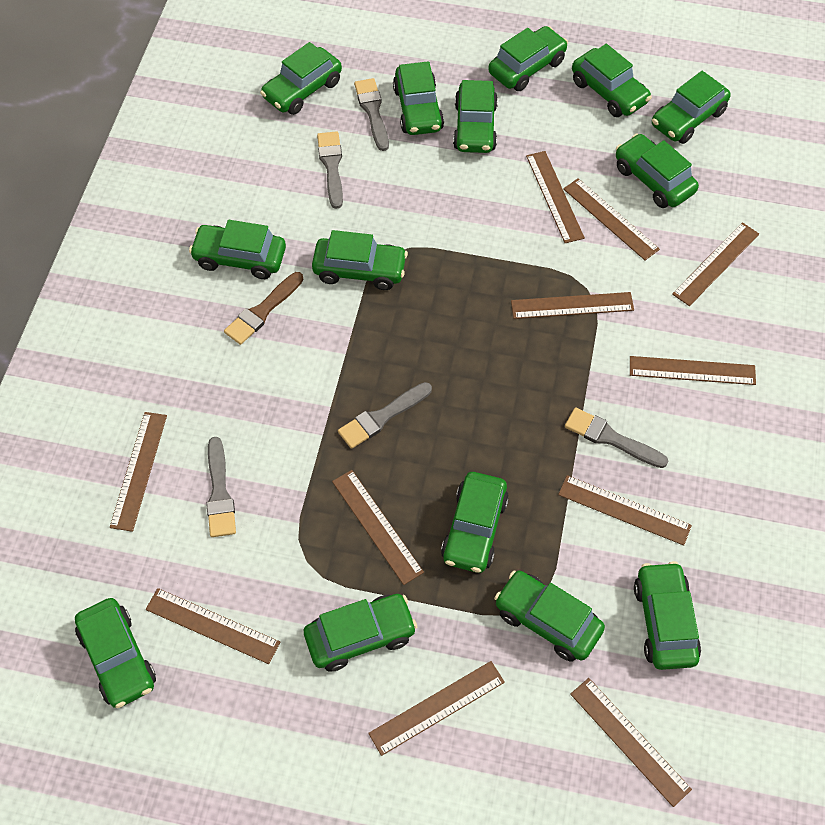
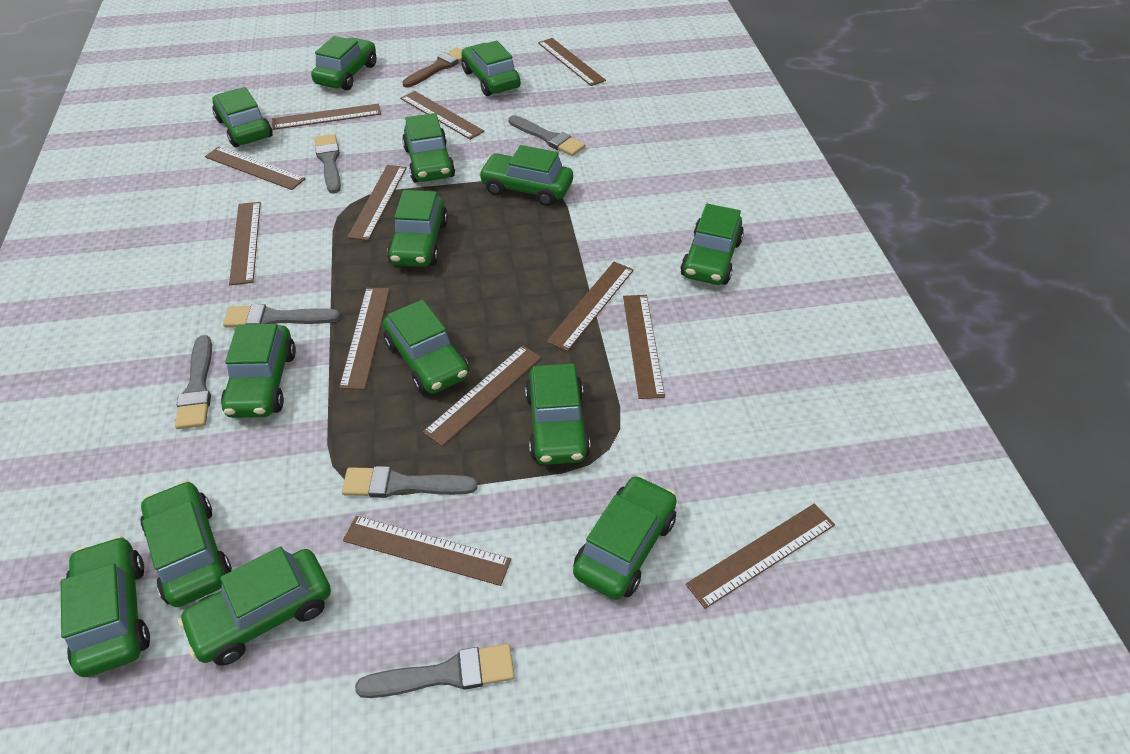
brown ruler: [110,412,167,532] [146,588,280,664] [332,470,424,585] [368,661,505,756] [511,292,634,319] [526,151,585,243] [558,475,692,546] [563,178,660,260] [570,678,692,807] [630,356,756,385] [672,222,759,306] = 11 -> [205,146,305,190] [229,202,261,285] [272,104,381,130] [339,288,390,390] [343,516,511,586] [347,165,407,241] [400,91,484,140] [423,345,542,446] [538,38,606,86] [547,262,634,352] [623,295,665,399] [686,503,835,609] = 12
grey brush: [206,437,236,537] [317,131,343,209] [338,382,432,449] [354,78,389,151] [565,408,668,468] = 5 -> [175,335,212,429] [223,304,340,328] [314,134,341,194] [342,466,478,498] [355,644,515,698] [509,115,585,156] = 6

